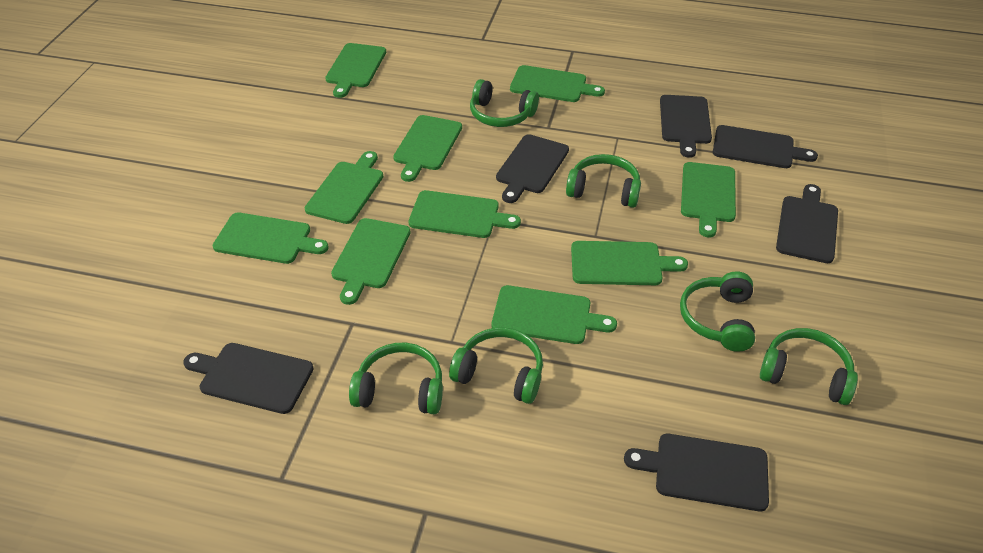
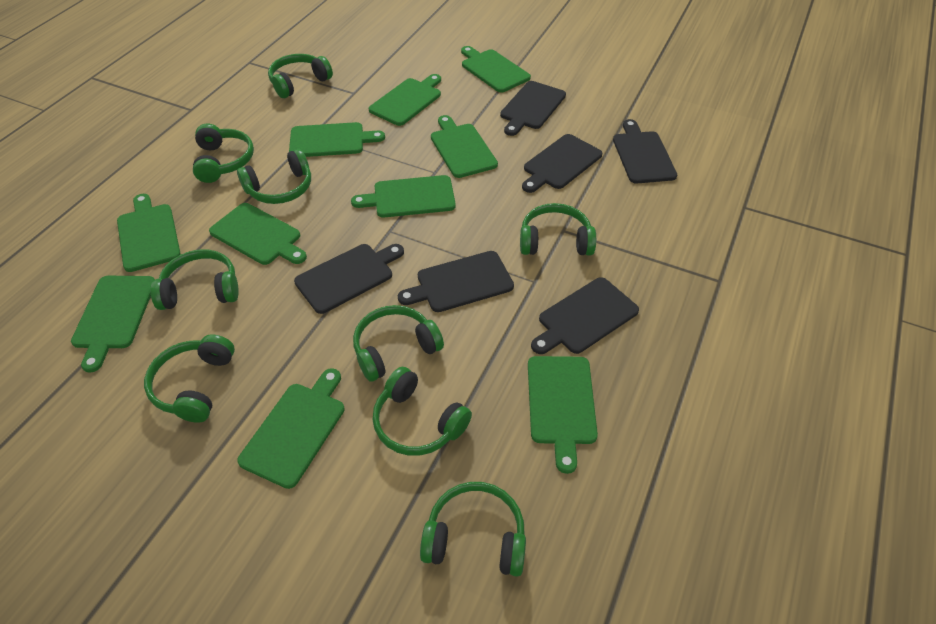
green headphones: [349,343,443,414] [449,327,543,404] [470,79,539,127] [566,154,641,208] [680,271,755,352] [760,328,858,405] = 6 -> [144,335,235,423] [151,249,239,310] [193,124,254,183] [237,149,311,204] [268,54,333,98] [353,305,444,382] [373,367,472,456] [420,482,526,576] [520,203,596,256] = 9

